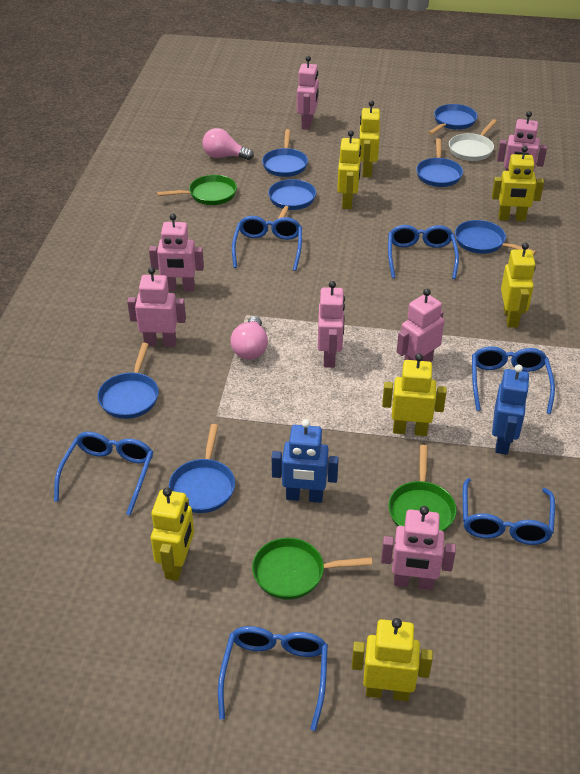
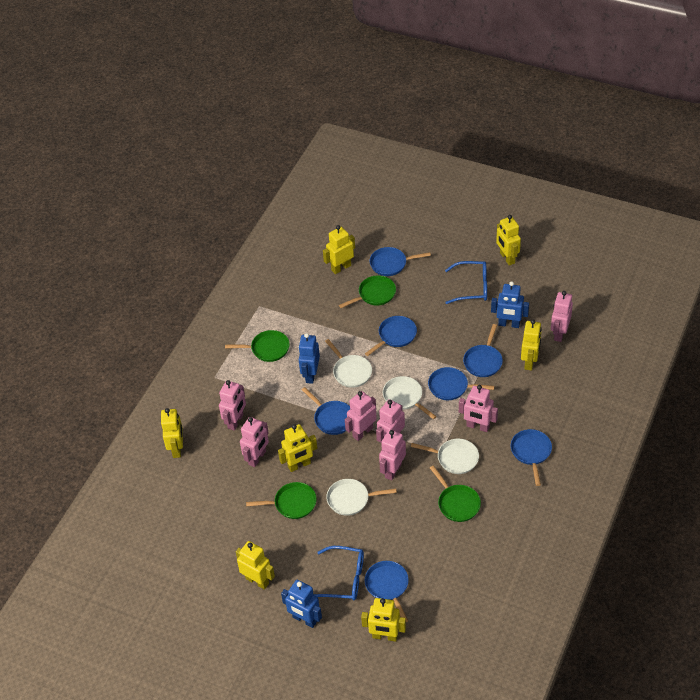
blue glasses: [54,432,153,516] [218,626,328,731] [232,216,302,271] [388,225,459,279] [463,478,555,545] [472,346,555,414] = 6 -> [314,546,364,600] [445,261,487,304] = 2
blue robot: [272,419,339,503] [492,364,530,455] = 2 -> [281,580,322,628] [298,333,320,384] [491,281,529,328] = 3
green pan: [157,175,237,205] [252,538,372,600] [388,445,457,532] = 3 -> [225,330,290,362] [246,482,317,519] [339,275,396,308] [430,466,481,522] = 4
pink light bulb: [202,128,254,160] [230,316,268,360] = 2 -> none = 0
white pan: [449,119,497,161] = 1 -> [325,339,372,388] [326,479,397,516] [383,376,437,419] [411,439,479,474] = 4

